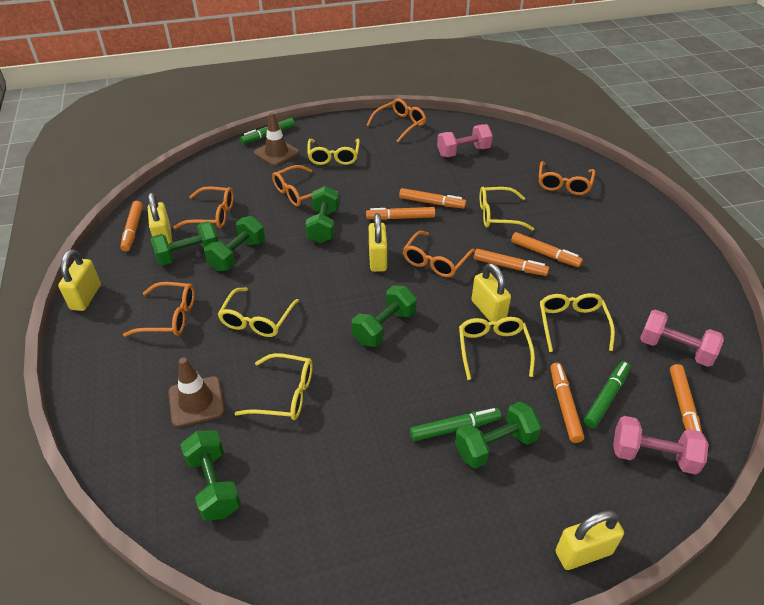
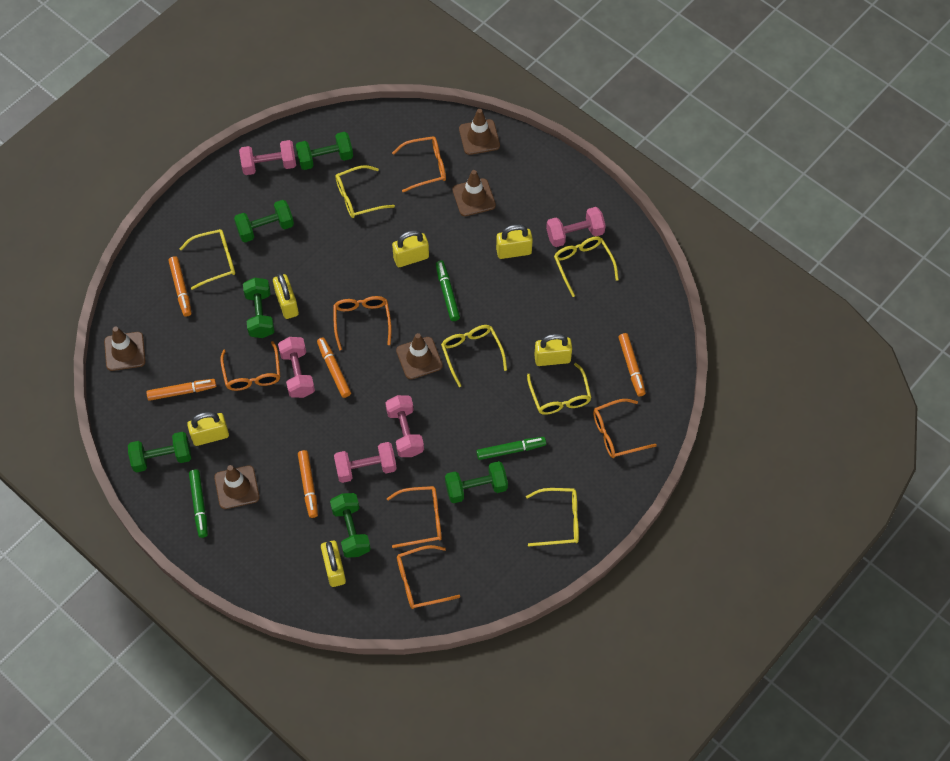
brown traffic cone: [168,358,225,427] [254,112,299,166] = 2 -> [104,327,146,371] [214,465,260,509] [396,333,443,379] [452,170,496,216] [459,109,500,155] = 5
orange marker: [120,201,143,252] [366,207,435,220] [399,188,466,208] [474,249,549,276] [511,232,583,267] [550,363,584,443] [670,364,702,432] = 7 -> [146,379,217,401] [168,256,192,317] [298,450,318,518] [317,337,351,398] [618,333,646,396] = 5
pink dumbbell: [437,124,493,157] [613,416,709,475] [640,309,724,367] = 3 -> [239,140,296,175] [278,337,315,398] [334,442,397,483] [386,395,424,457] [546,207,606,247] = 5
yellow padlock: [58,249,101,311] [148,193,172,244] [369,213,387,272] [472,263,511,322] [556,510,624,570] = 5 -> [187,412,229,446] [273,273,299,319] [321,540,346,587] [392,230,429,267] [496,224,533,259] [534,334,572,366] = 6

